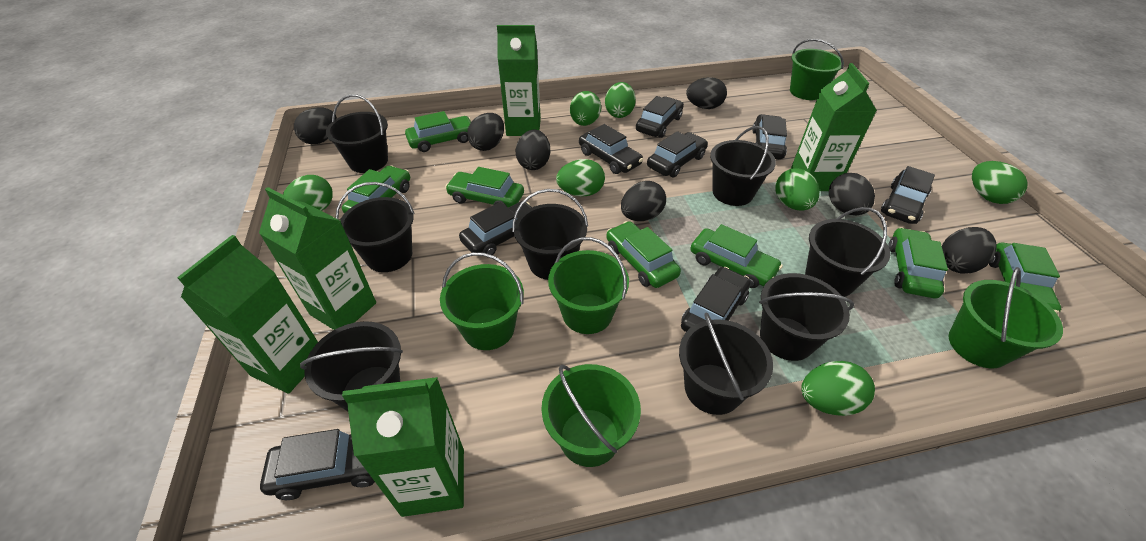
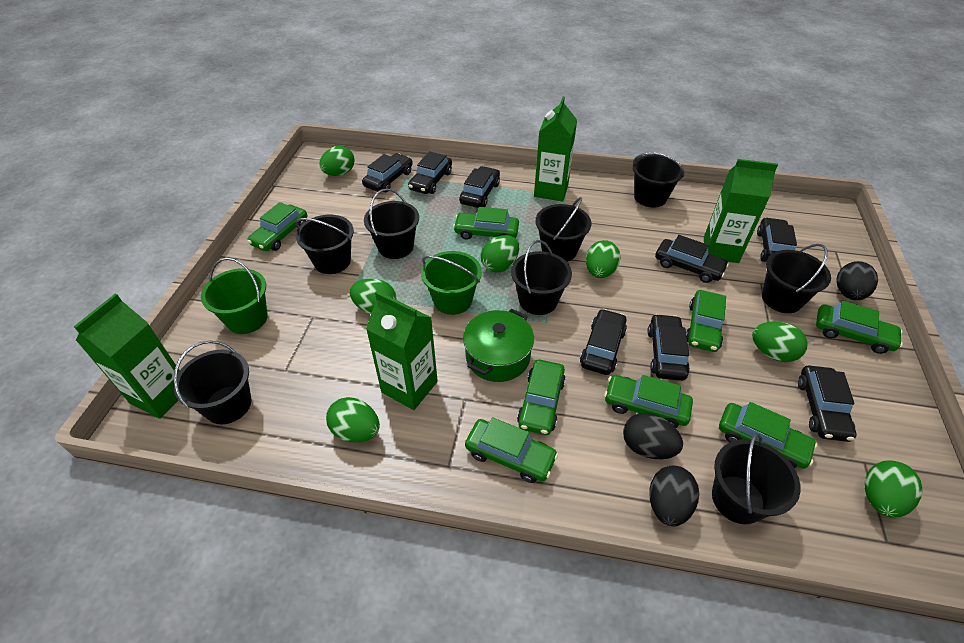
black egg: [294,107,337,144] [467,113,504,151] [515,130,550,170] [621,181,666,221] [686,77,727,109] [829,173,875,215] [942,227,997,274] = 7 -> [623,413,683,459] [649,466,699,526] [836,261,878,300] = 3
green bucket: [440,252,524,350] [541,364,641,467] [548,237,629,334] [790,39,844,100] [949,267,1063,368] = 5 -> [201,257,268,334] [421,251,482,315] = 2
green car: [342,165,410,213] [405,111,471,152] [445,167,524,208] [606,221,681,288] [690,224,783,288] [888,227,948,298] [989,243,1061,314] = 7 -> [247,202,307,251] [453,207,519,240] [465,417,558,483] [517,360,566,435] [604,375,693,428] [686,290,726,352] [719,402,817,469] [816,301,903,354] = 8
green carton: [177,235,318,394] [259,187,376,330] [342,377,464,517] [497,25,541,136] [791,63,877,191] = 5 -> [74,294,180,419] [366,291,438,410] [534,97,577,202] [704,159,778,263] = 4
green pot: none = 0 -> [463,309,534,382] = 1

